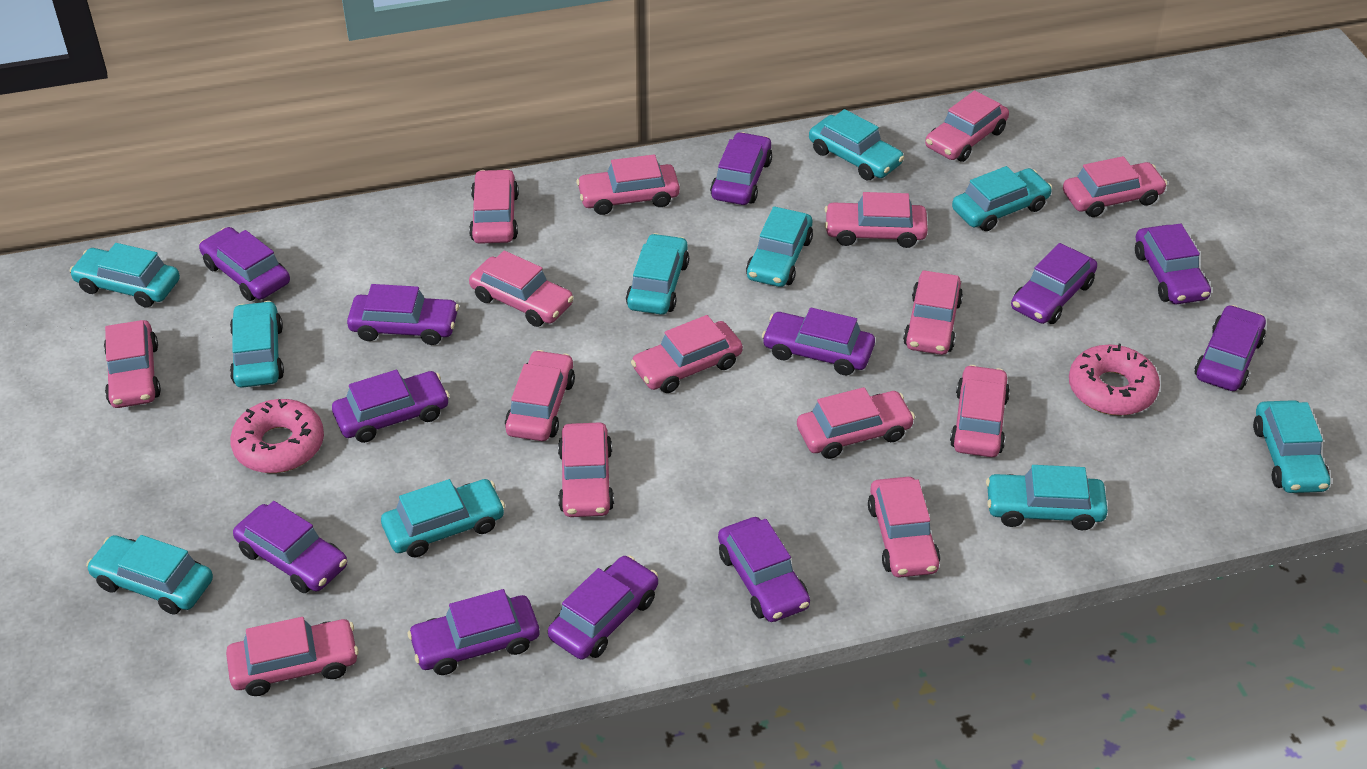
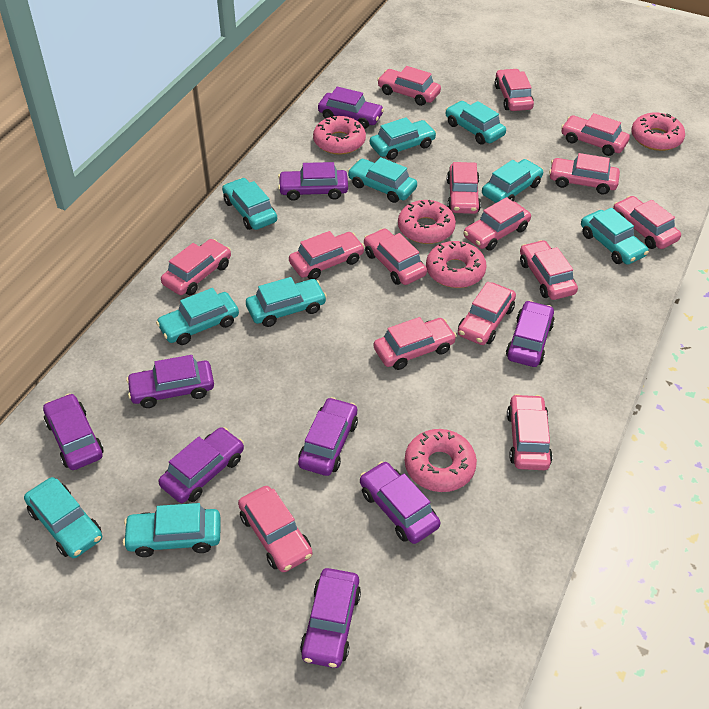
pink donut: [230,399,324,473] [1069,344,1160,416] = 2 -> [313,116,366,155] [398,200,456,244] [405,429,477,492] [426,241,487,288] [631,112,685,151] = 5
purple car: [199,227,290,301] [233,501,347,593] [332,370,450,443] [347,284,459,345] [408,589,539,675] [548,555,658,660] [710,132,772,205] [718,517,810,622] [762,308,875,376] [1011,243,1097,324] [1135,223,1211,304] [1194,305,1266,391] = 12 -> [43,393,104,470] [126,355,214,408] [158,427,244,503] [278,162,348,201] [298,397,358,476] [300,568,361,668] [318,87,384,129] [360,461,441,544] [506,300,555,367] = 9

